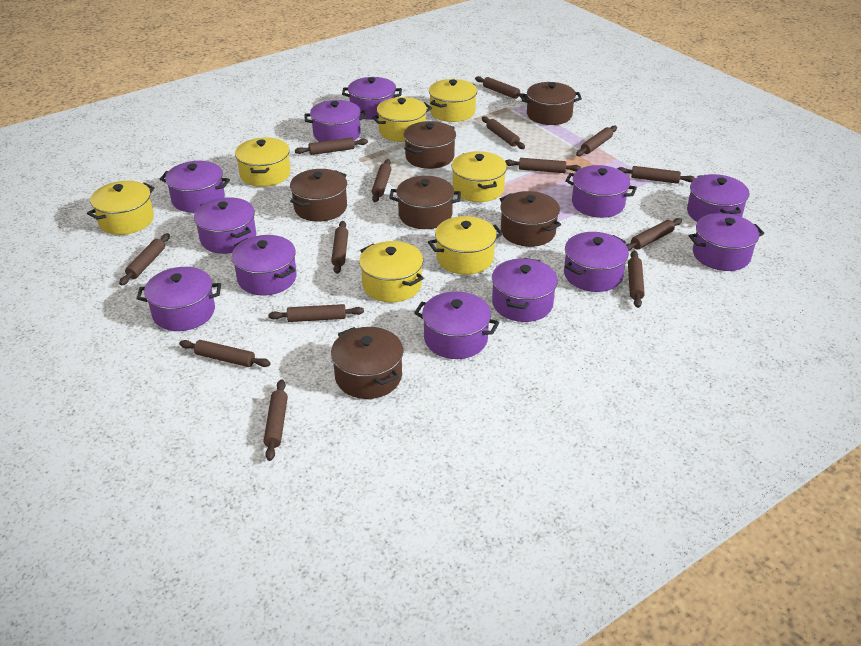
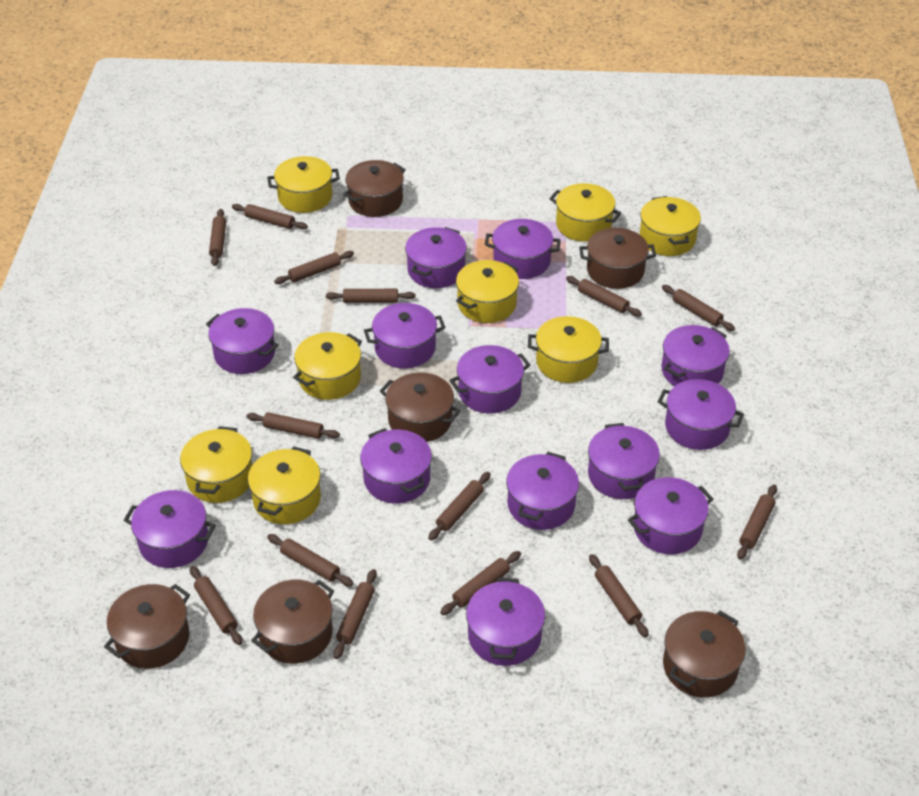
purple pot: [136,267,221,331] [160,161,230,213] [194,197,256,254] [232,235,297,296] [304,100,367,142] [342,77,402,120] [414,291,499,359] [492,258,558,322] [564,232,629,292] [565,165,637,218] [687,174,749,222] [689,213,764,271] = 12 -> [124,490,216,568] [206,308,279,374] [360,428,432,503] [364,303,445,369] [405,227,467,288] [449,345,530,414] [466,578,545,666] [485,219,561,279] [506,452,579,530] [588,423,660,499] [628,477,713,554] [658,379,744,450] [662,325,730,386] = 13
yellow pot: [87,181,155,235] [235,137,290,187] [359,241,424,302] [372,97,432,142] [428,216,503,275] [429,79,477,122] [452,151,507,202] = 7 -> [180,426,252,503] [248,446,321,524] [267,156,340,213] [293,332,362,400] [456,260,519,323] [528,316,609,383] [549,183,621,242] [640,196,701,256] = 8

